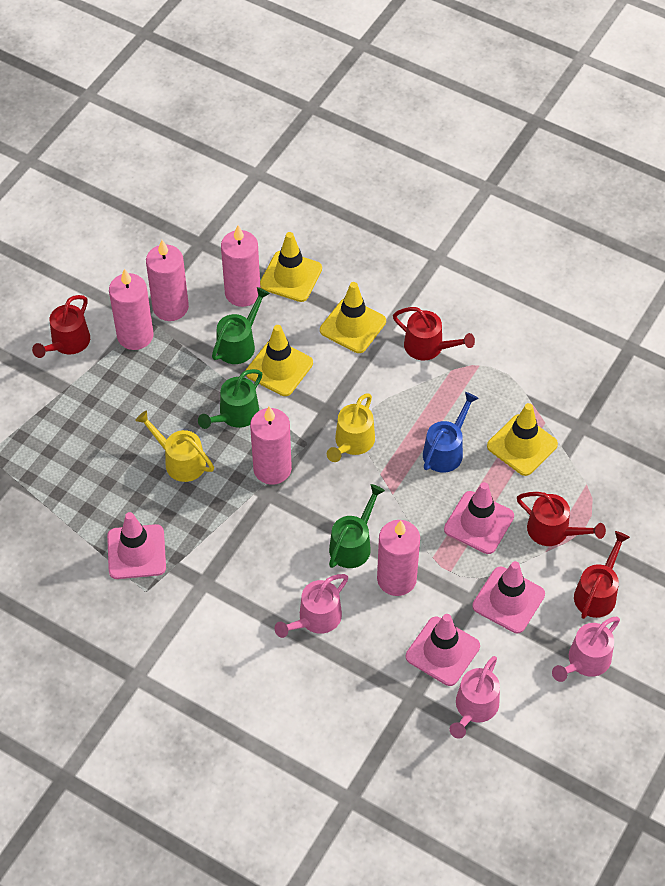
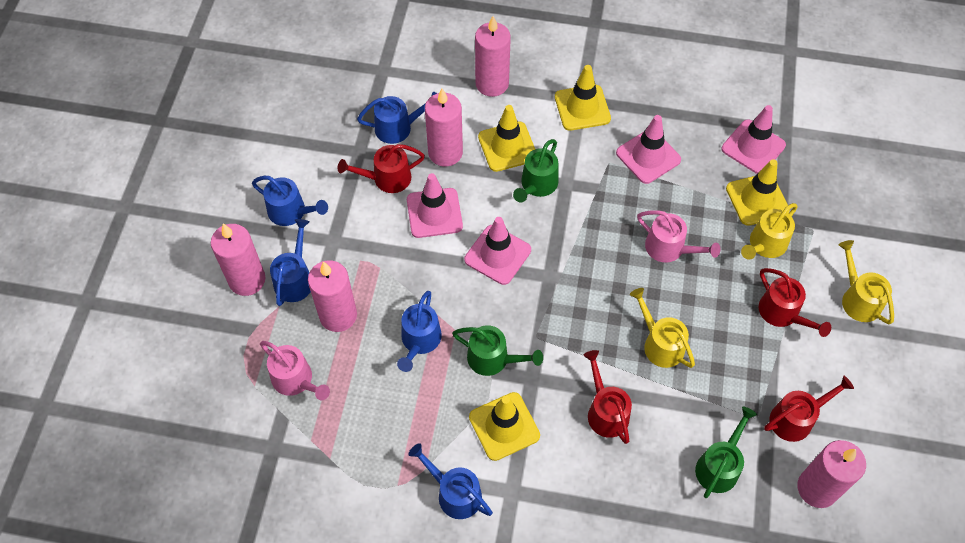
blue watering can: [423,392,479,473] = 1 -> [252,176,328,226] [270,219,311,306] [357,92,437,144] [397,291,442,372] [408,443,493,519] = 5
pink watering can: [275,574,348,638] [449,656,500,739] [552,617,620,682] = 3 -> [260,341,330,401] [637,210,720,263] = 2
yellow watering can: [135,411,214,482] [327,393,375,462] = 2 -> [630,288,695,368] [741,203,798,260] [839,240,894,324] = 3

